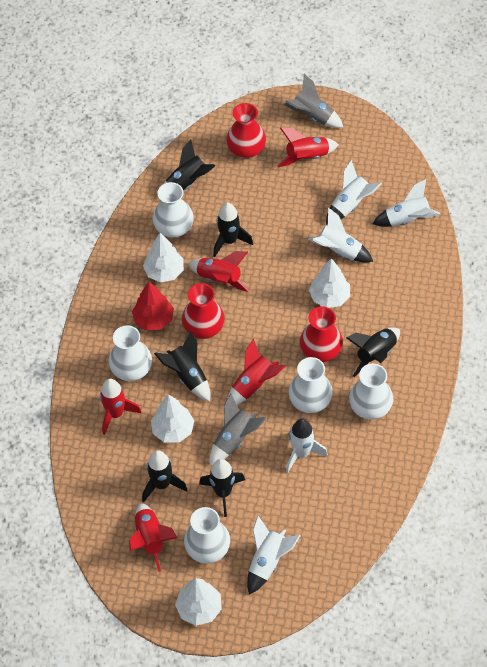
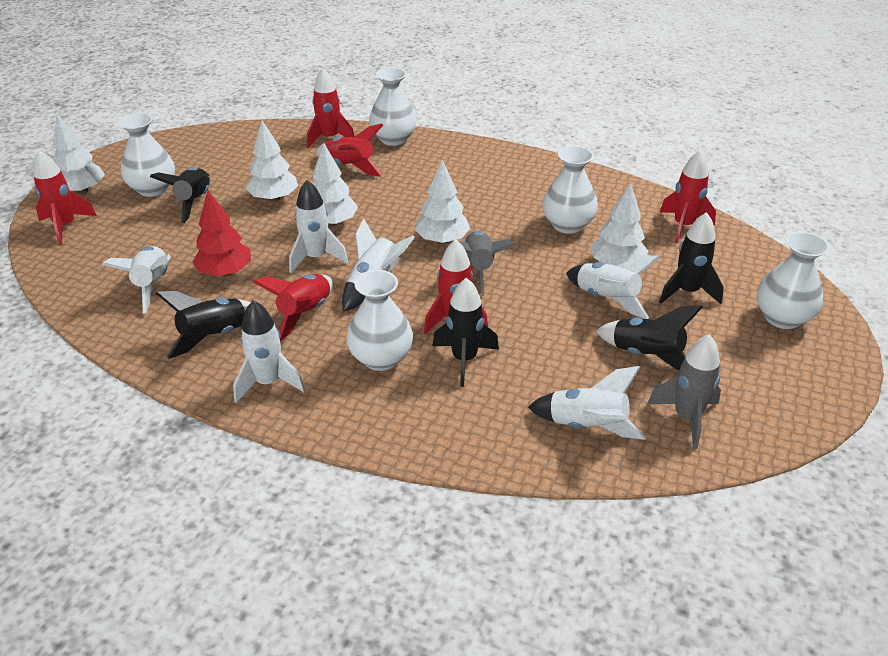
black rocket: [142,450,188,502] [154,330,211,402] [158,139,215,199] [199,459,245,517] [213,203,253,257] [346,327,400,377] = 6 -> [150,167,210,224] [156,291,251,359] [433,278,499,387] [596,305,703,370] [659,212,724,304] = 5
red rocket: [100,379,141,435] [129,503,177,572] [188,251,250,292] [227,339,285,405] [277,127,339,167] = 5 -> [33,150,97,245] [253,274,333,341] [307,68,354,148] [316,124,383,176] [424,239,488,334] [659,150,716,244] = 6
red vase: [182,283,225,339] [226,103,266,159] [300,306,343,362] = 3 -> none = 0
white rocket: [247,515,300,595] [286,419,328,473] [308,208,373,263] [326,160,382,225] [373,179,441,227] = 5 -> [102,246,171,313] [233,300,305,403] [289,180,348,273] [342,218,415,312] [528,366,646,440] [566,255,660,319] = 6
white tree: [143,233,184,282] [151,395,194,443] [175,578,222,626] [309,258,350,308] = 4 -> [53,114,105,194] [246,120,298,202] [313,143,358,226] [415,159,470,244] [590,183,648,266] = 5

